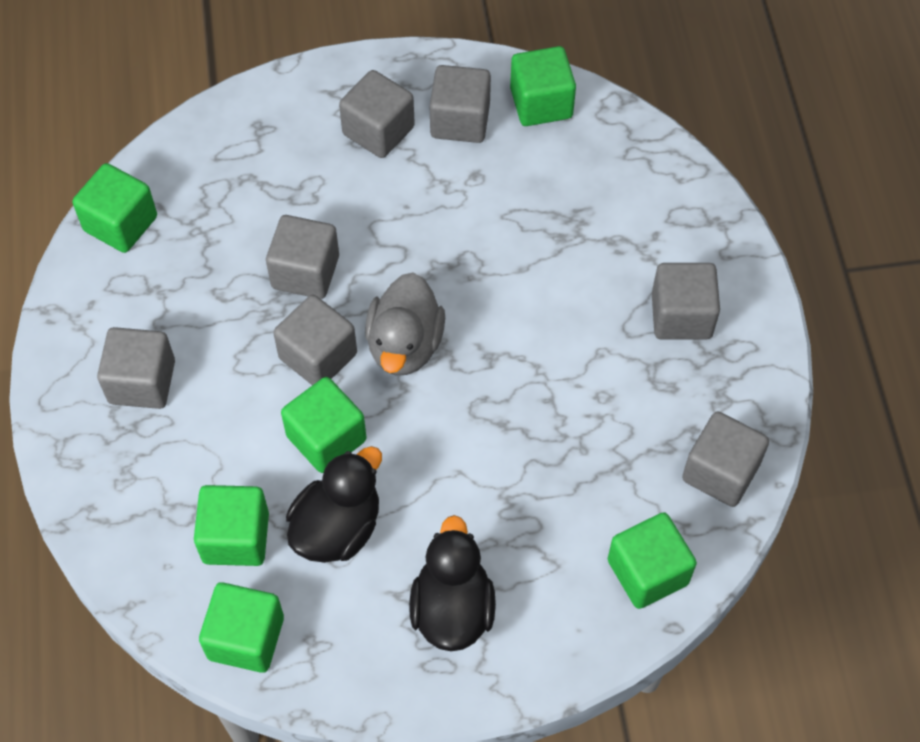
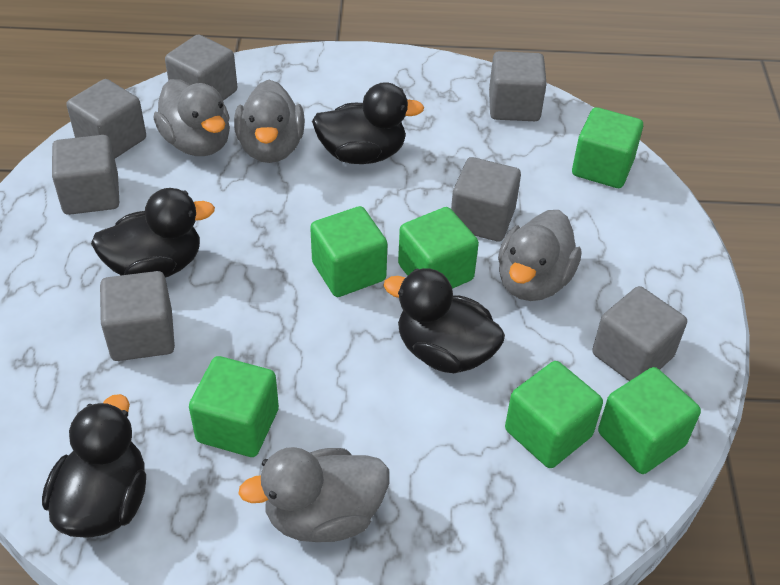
black duck: [286,446,382,563] [409,515,496,651] = 2 -> [42,394,146,538] [91,188,215,278] [312,82,424,164] [383,268,505,373] = 4
grey duck: [365,273,445,375] = 1 -> [153,79,230,156] [234,80,305,163] [238,447,389,542] [498,210,581,301] = 4

